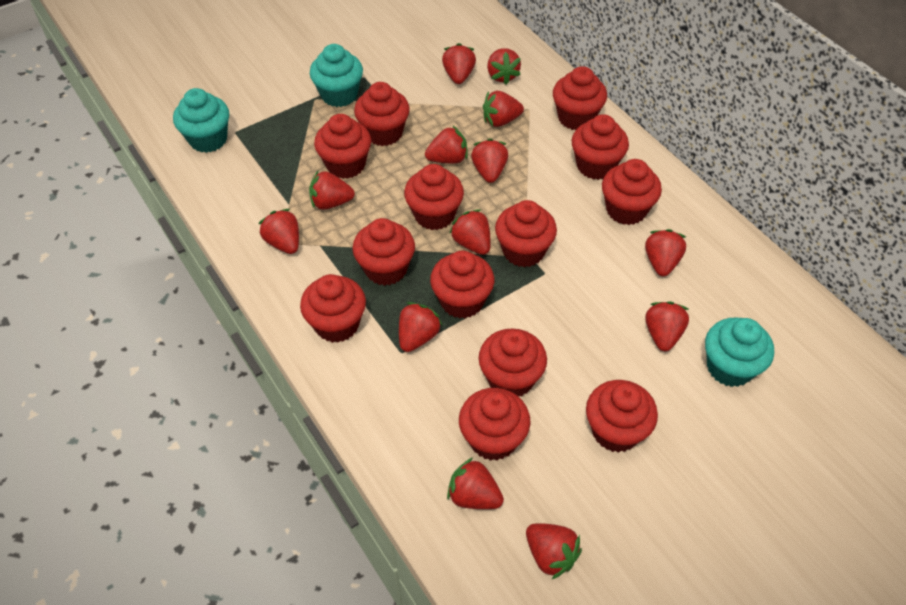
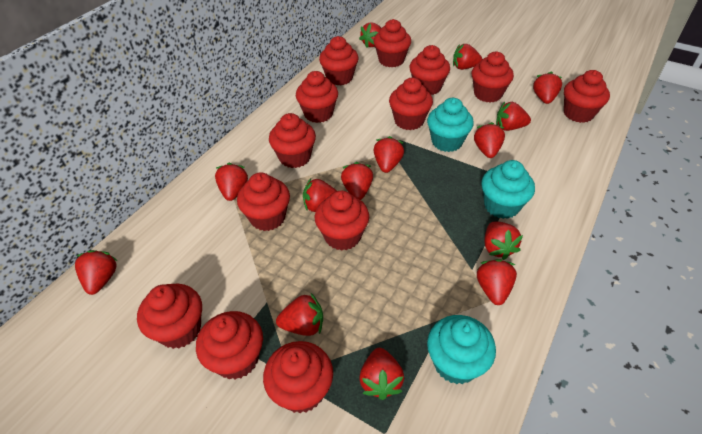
red strawberry: [259,209,299,254] [309,171,355,210] [399,302,442,352] [425,126,467,164] [442,43,476,84] [447,458,504,509] [449,209,491,255] [471,138,508,183] [483,91,524,127] [487,48,521,85] [526,523,582,580] [645,229,686,276] [646,301,689,351] = 13 -> [75,250,118,295] [215,163,248,201] [276,293,323,336] [303,178,337,212] [341,162,373,200] [359,22,381,47] [359,348,404,400] [373,136,404,173] [453,44,482,70] [474,122,505,158] [477,259,517,305] [484,221,523,260] [496,102,531,131] [533,71,562,104] = 14

